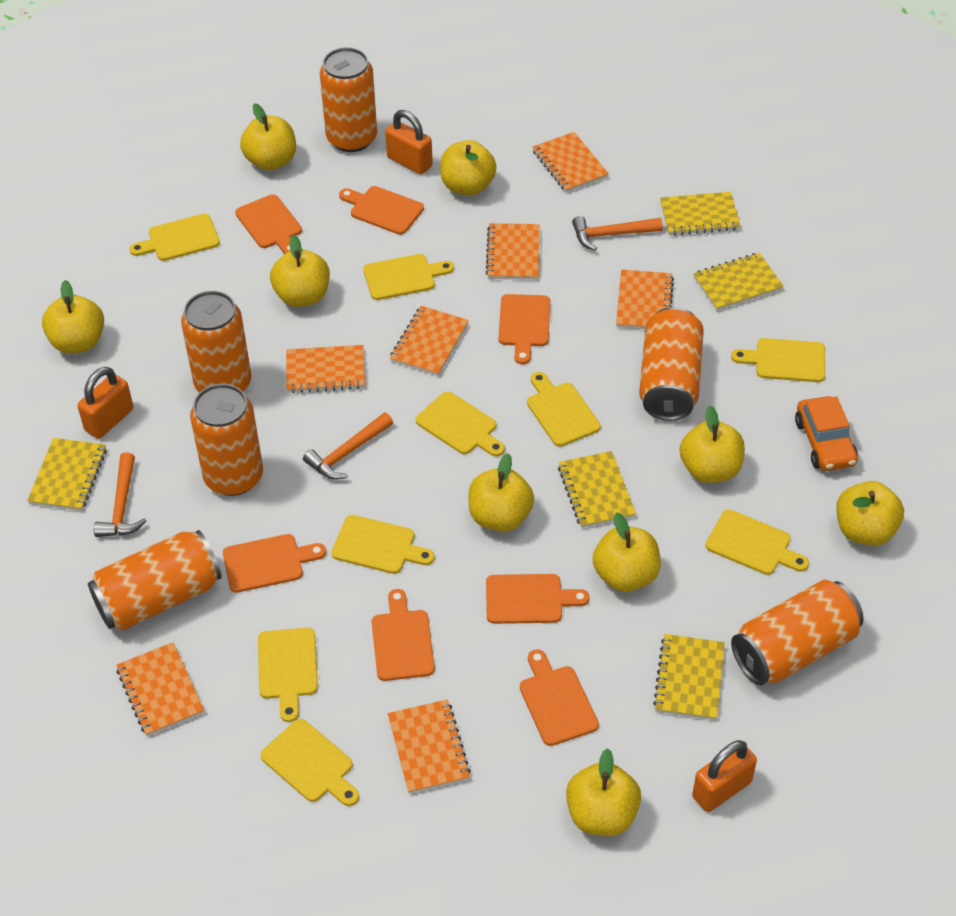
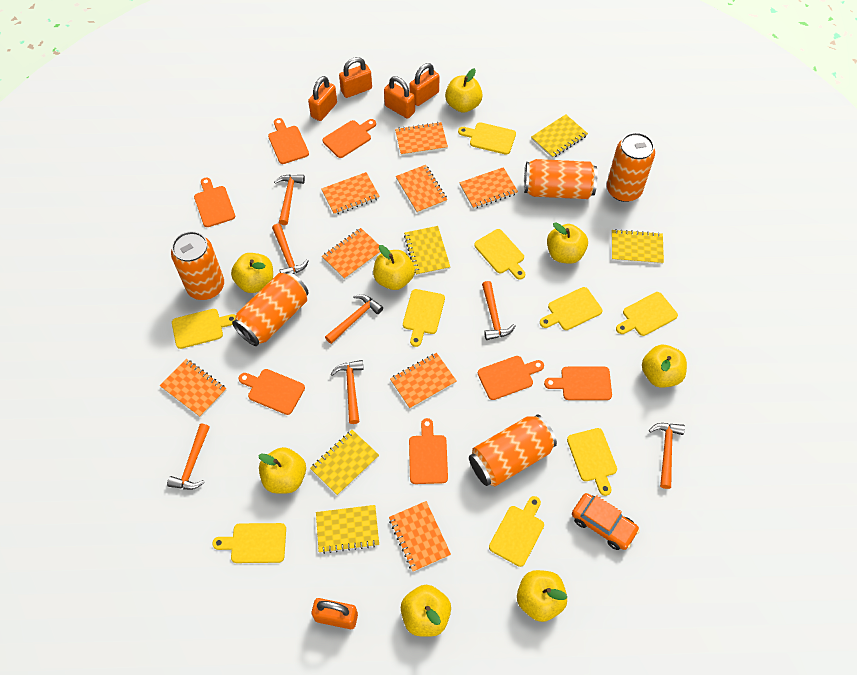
orange can: [88,530,222,631] [181,291,252,393] [190,384,263,496] [320,47,377,152] [639,307,704,421] [731,580,864,685] = 6 -> [171,231,224,300] [232,272,309,346] [469,415,557,487] [524,159,598,199] [607,132,655,202] = 5
orange hammer: [94,453,147,537] [303,412,393,480] [572,216,663,251] = 3 -> [167,424,210,490] [272,224,309,274] [274,175,305,225] [325,294,383,344] [331,360,364,424] [482,281,516,340] [649,423,685,489] = 7
orange notebook: [116,642,204,736] [286,345,365,393] [388,699,471,794] [390,306,469,376] [486,223,539,280] [533,132,609,192] [616,269,674,329] = 7 -> [160,359,226,417] [321,172,380,215] [322,228,381,279] [389,501,451,572] [390,353,457,409] [395,122,448,156] [396,165,447,213] [459,167,518,209] = 8
orange padlock: [78,367,133,439] [385,110,433,174] [692,740,757,812] = 3 -> [308,76,337,121] [312,598,358,629] [339,57,372,98] [384,76,415,119] [409,63,439,106] = 5
yellow apple: [42,280,104,354] [240,103,296,170] [270,235,330,307] [440,140,497,196] [468,453,534,532] [566,748,641,836] [593,512,661,592] [680,406,745,483] [836,481,904,546] = 9 -> [231,253,273,293] [258,447,306,494] [373,245,415,290] [401,585,451,637] [445,68,483,113] [517,570,567,622] [547,222,588,264] [642,345,687,388] = 8

